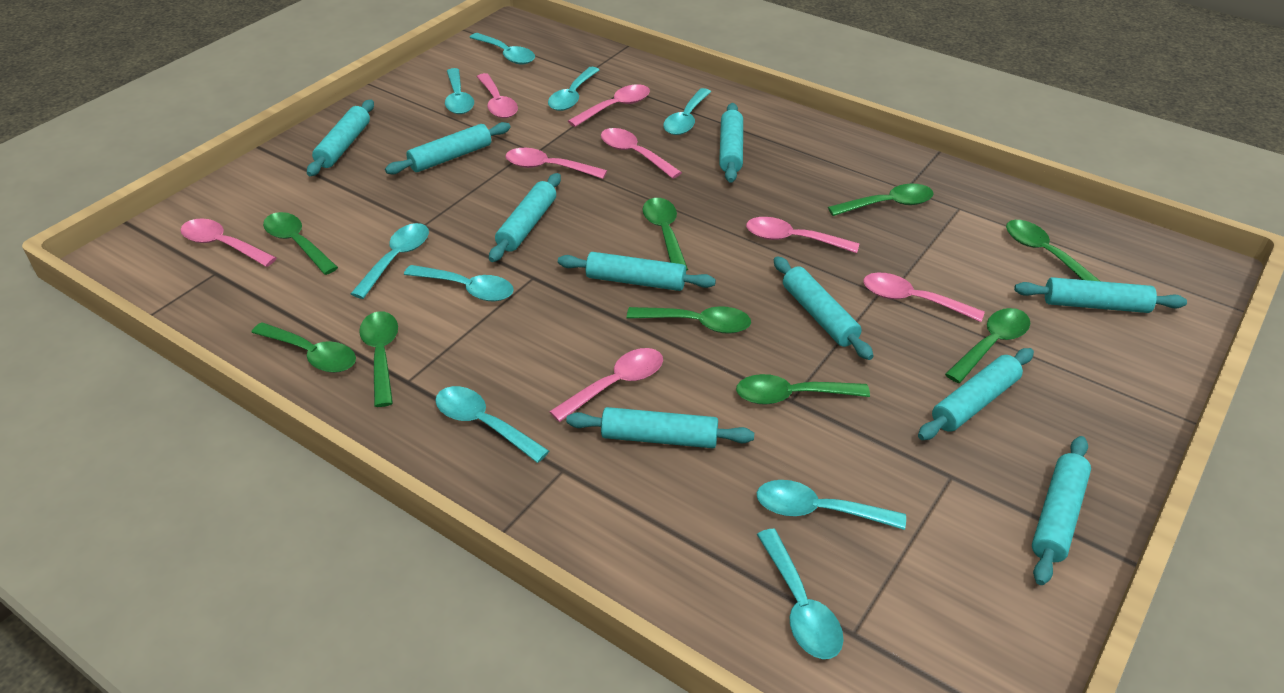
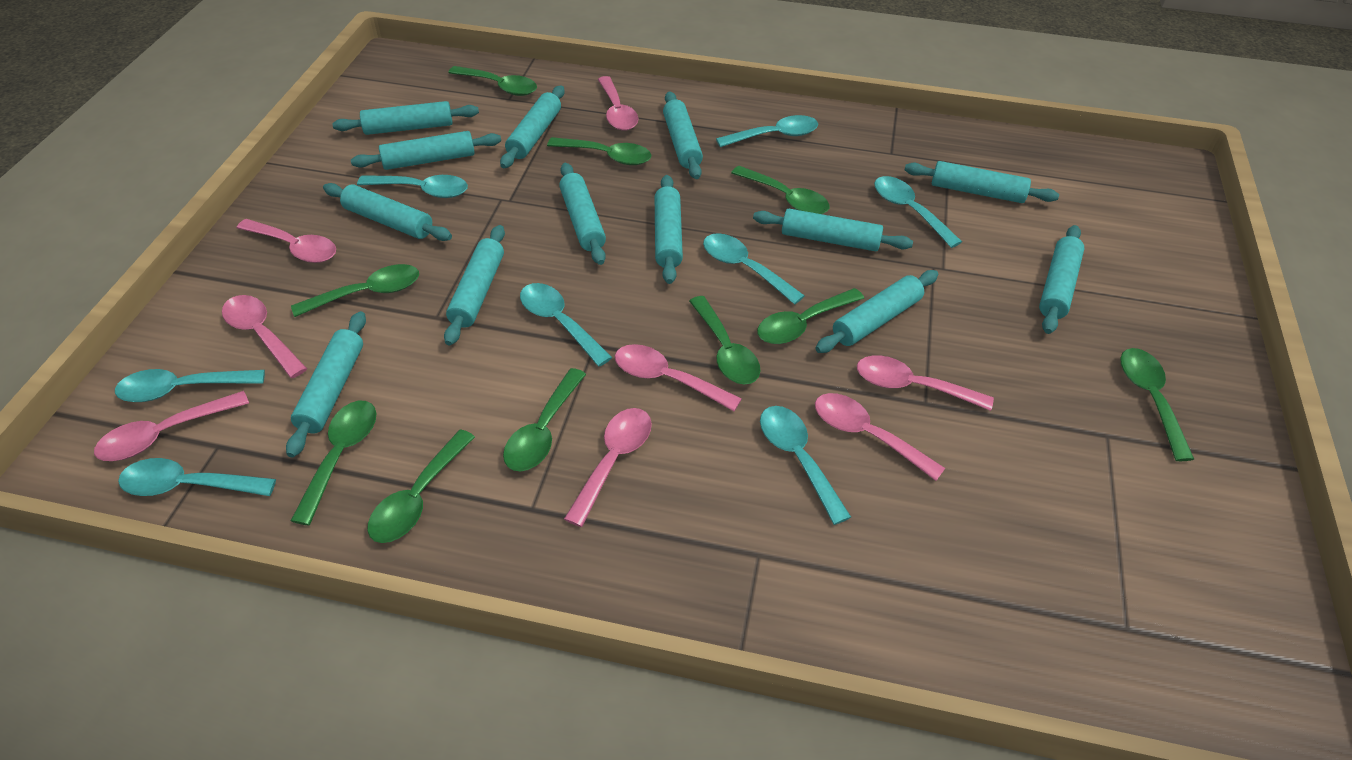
green spoon: [251,322,356,373] [263,212,338,275] [359,311,398,407] [627,306,751,334] [643,198,688,271] [736,374,870,405] [828,184,934,216] [945,308,1030,383] [1006,220,1100,281] = 9 -> [291,264,419,317] [291,401,376,526] [367,429,475,543] [448,66,537,96] [503,368,586,471] [547,137,651,165] [689,296,760,384] [731,166,829,214] [757,288,864,344] [1120,348,1194,461] = 10
turquoise rolling pin: [307,100,374,176] [385,122,511,175] [489,173,561,262] [558,252,716,291] [566,407,754,448] [719,103,743,183] [774,256,874,360] [918,348,1034,440] [1014,277,1187,313] [1032,436,1091,585] = 10 -> [286,311,366,457] [323,183,452,241] [332,101,479,135] [351,131,501,170] [444,225,505,345] [500,85,565,168] [559,163,606,265] [655,175,683,284] [663,92,703,179] [753,209,913,251] [815,270,938,353] [905,161,1059,203] [1039,225,1084,334] = 13
turquoise spoon: [351,223,429,299] [404,265,514,301] [435,386,549,463] [445,68,474,114] [469,33,535,65] [548,67,599,111] [663,88,711,135] [757,480,906,530] [757,529,844,659] = 9 -> [115,369,265,402] [118,458,276,496] [357,175,468,198] [520,283,612,367] [703,233,805,304] [716,115,818,147] [760,406,851,525] [874,176,962,248] = 8

